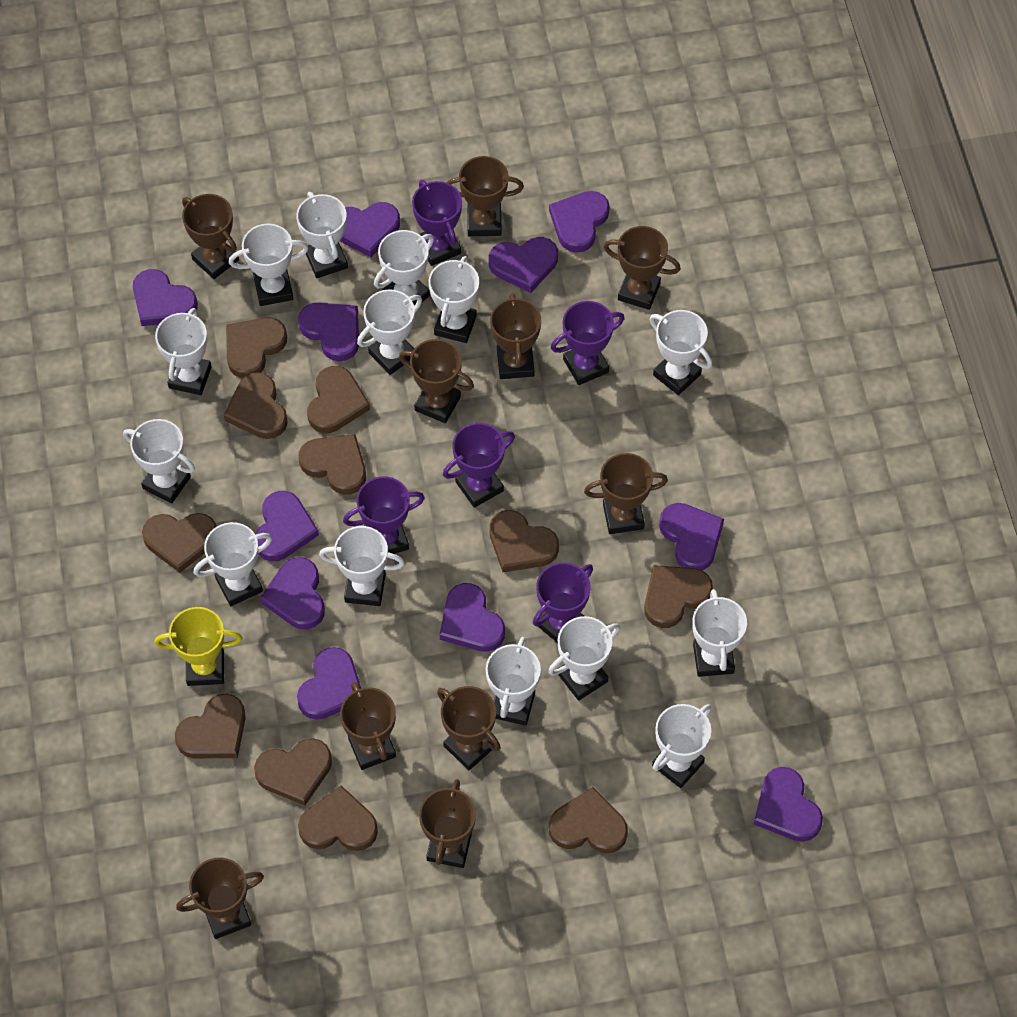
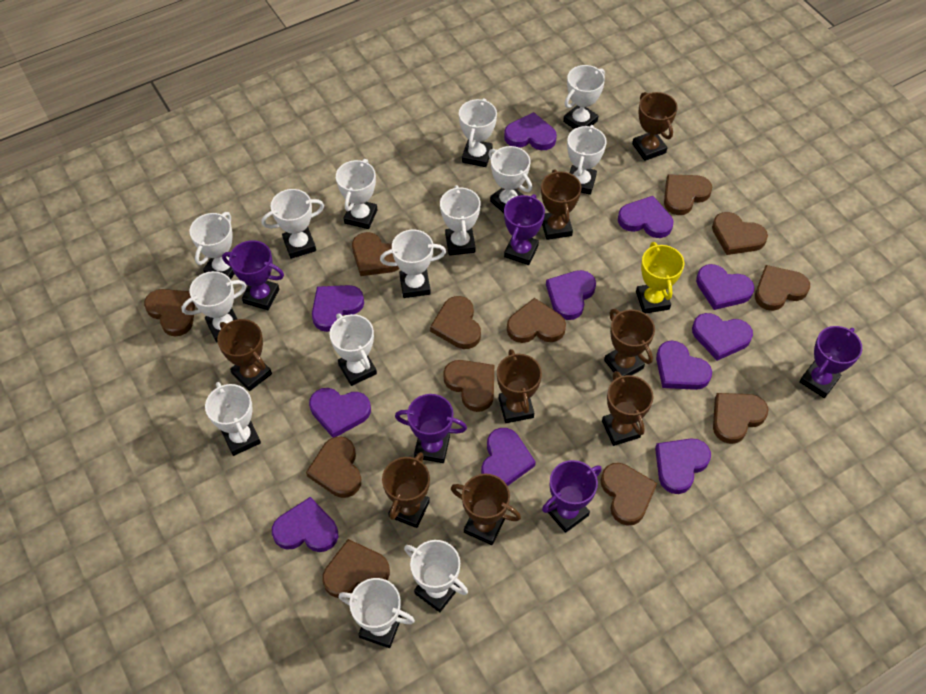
brown heart: [142,513,217,573] [175,694,246,758] [224,372,288,439] [226,317,287,378] [254,738,332,806] [298,434,366,495] [298,786,378,851] [307,366,370,433] [489,510,559,572] [549,787,628,854] [644,565,713,628] = 11 -> [144,289,195,337] [306,436,361,498] [322,539,390,598] [352,232,400,276] [430,296,481,349] [443,360,494,412] [507,298,566,343] [601,463,657,525] [664,175,712,215] [712,212,768,255] [713,393,769,444] [755,265,810,311] = 12
brown trophy: [176,857,264,939] [182,194,239,279] [340,681,396,770] [399,339,474,423] [419,779,476,868] [437,686,501,770] [446,156,524,236] [490,293,541,379] [584,453,668,534] [604,226,681,310] = 10 -> [217,319,272,391] [382,452,430,528] [451,474,521,545] [497,349,542,423] [541,169,582,240] [602,371,654,446] [604,309,655,378] [632,92,678,161] = 8

